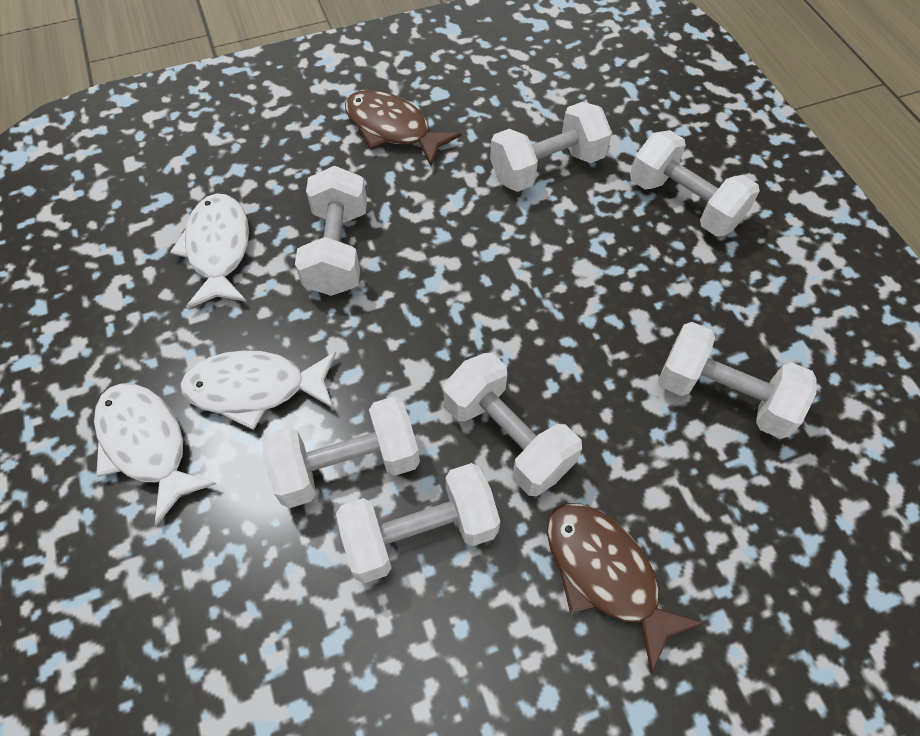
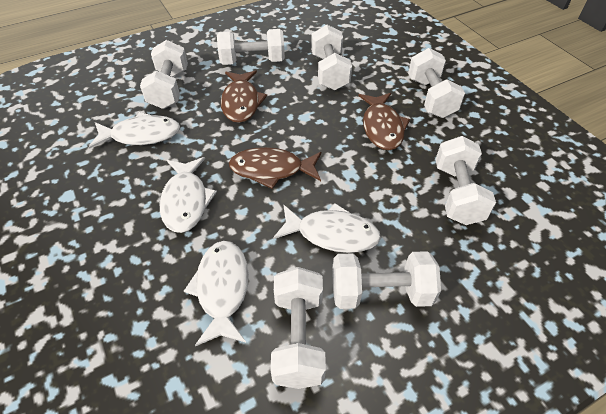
brown fish: [345,90,462,166] [547,503,704,674] = 2 -> [221,70,267,123] [229,147,321,189] [358,93,410,150] = 3
white fish: [94,383,217,526] [170,193,249,309] [180,350,336,430] = 3 -> [89,112,180,149] [160,157,217,233] [184,241,249,346] [273,203,381,253] = 4

